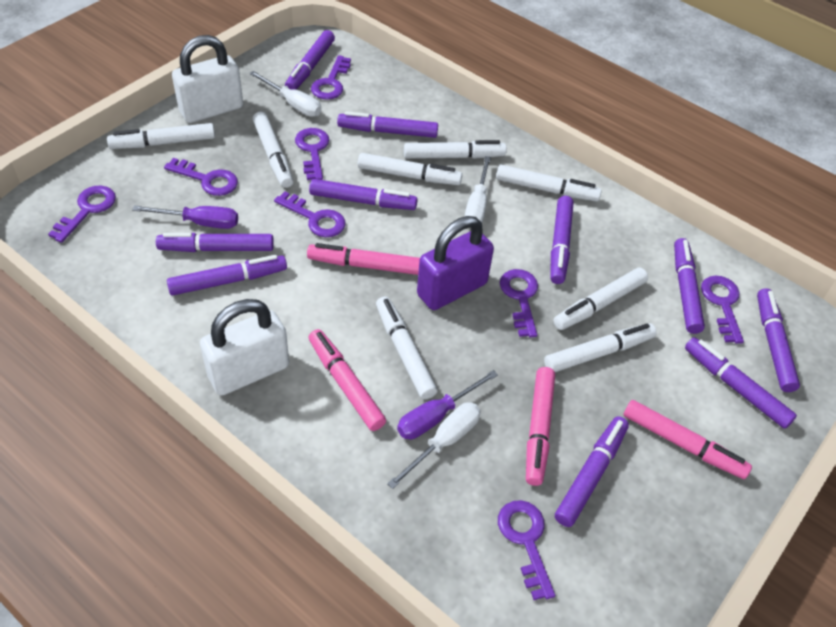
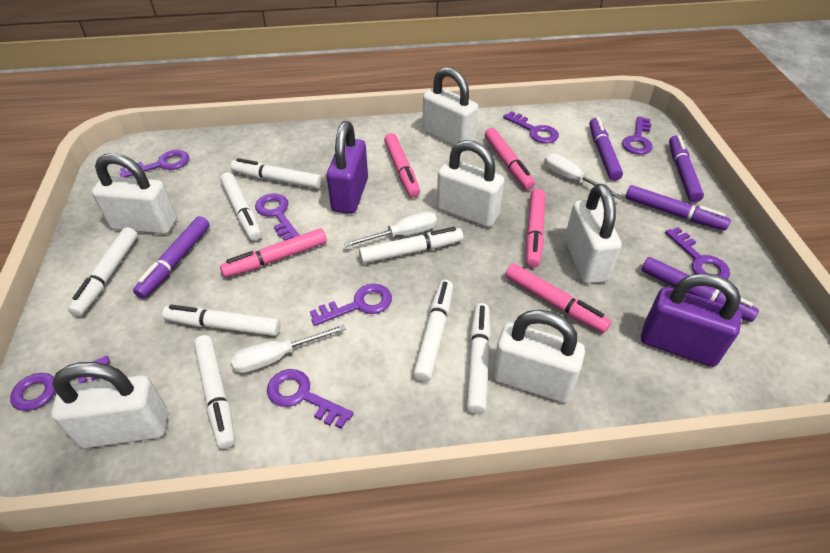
pink marker: [307,243,420,275] [309,329,386,431] [526,367,555,486] [624,400,752,479] = 4 -> [220,228,327,278] [384,133,420,197] [485,128,535,190] [505,263,611,333] [526,189,546,268] = 5
purple marker: [156,233,274,252] [167,255,287,296] [285,30,335,90] [309,179,417,210] [337,111,438,138] [550,196,574,284] [555,416,629,527] [674,238,705,334] [685,337,797,429] [757,288,800,392] = 10 -> [133,216,210,299] [589,117,623,181] [625,185,731,231] [641,257,759,322] [669,135,704,202] = 5
purple padlock: [417,216,494,310] = 1 -> [327,121,368,214] [641,273,742,367] = 2
purple screwdriver: [132,205,238,229] [397,370,498,439] = 2 -> none = 0
white padlock: [172,35,243,123] [200,299,289,395] = 2 -> [51,362,168,448] [92,153,176,234] [423,67,478,146] [437,140,505,227] [492,310,585,403] [565,184,622,284] = 6

